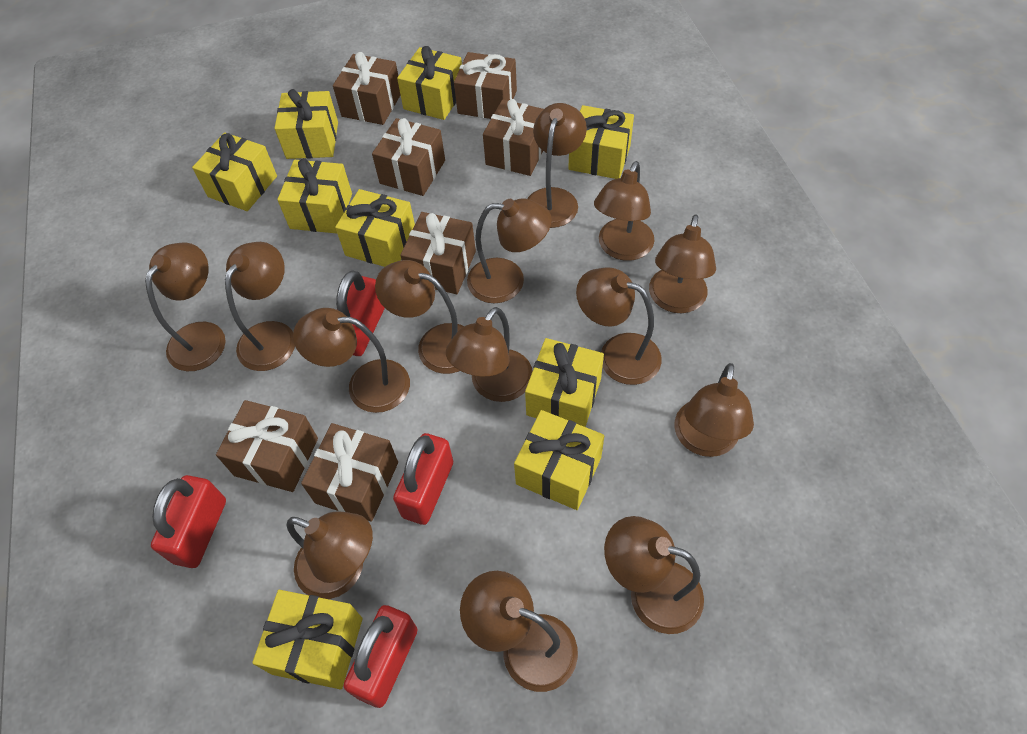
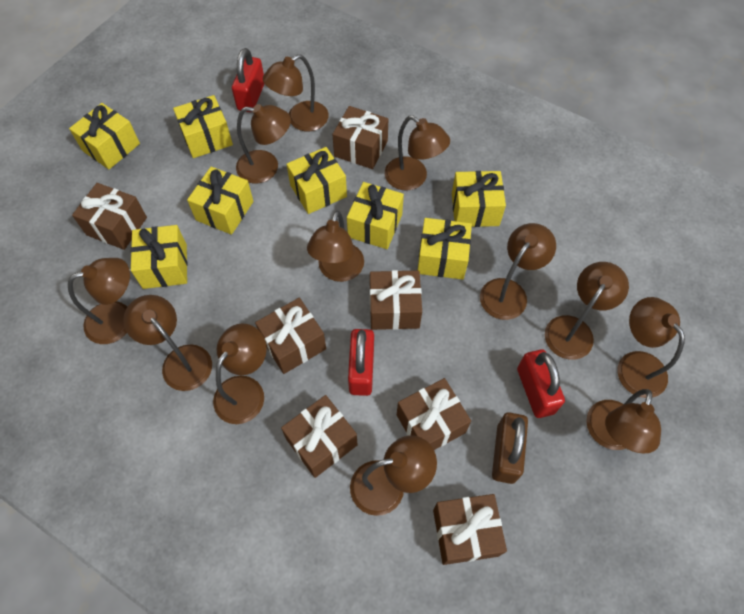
brown lamp: [145,242,226,371] [225,242,295,371] [286,511,373,599] [293,308,410,413] [375,260,464,374] [446,307,532,402] [460,571,578,692] [467,198,552,303] [527,103,587,228] [576,267,662,385] [594,161,654,261] [604,516,704,634] [649,214,716,313] [674,363,754,457] = 14 -> [68,258,130,344] [123,295,212,391] [213,323,267,424] [236,104,291,184] [263,54,329,131] [307,211,364,282] [350,435,437,516] [385,115,450,190] [480,223,556,320] [545,262,629,360] [586,389,661,454] [617,297,685,398] = 12
brown padlock: none = 0 -> [492,412,528,484] = 1
red padlock: [151,475,226,568] [336,270,385,356] [344,605,418,708] [393,433,453,525] = 4 -> [232,48,264,112] [348,329,374,396] [517,349,565,418] = 3
yellow gift: [192,132,277,211] [252,590,363,690] [274,89,338,159] [277,158,352,234] [335,189,415,267] [397,46,462,120] [514,410,604,510] [525,338,604,427] [568,105,634,179] = 9 -> [69,103,140,169] [131,225,187,289] [173,95,233,158] [187,167,254,235] [286,147,347,214] [347,182,404,249] [418,218,472,280] [452,171,506,227] = 8

